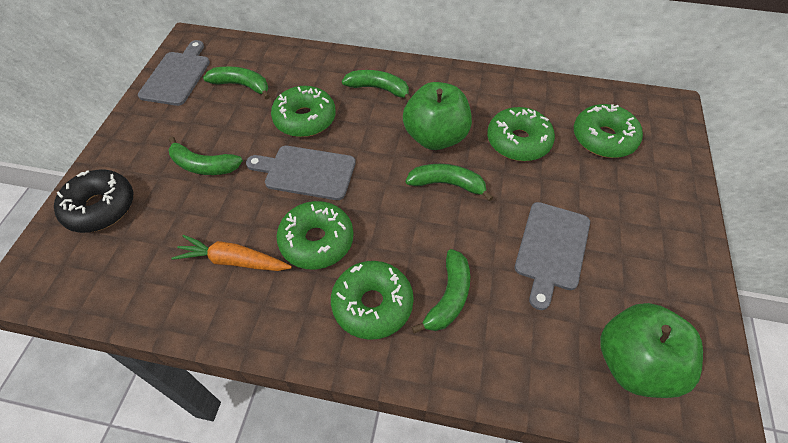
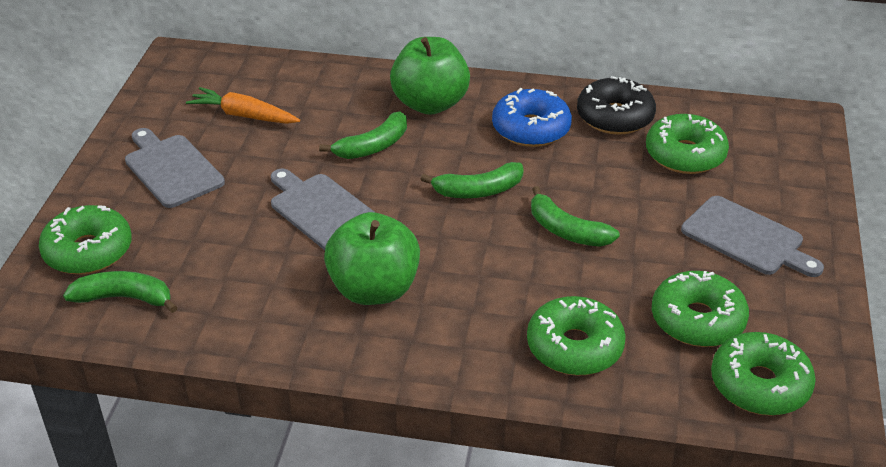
blue donut: none = 0 -> [492,88,572,147] = 1
green banana: [168,137,243,175] [203,67,270,100] [342,70,411,101] [406,164,493,201] [411,249,470,334] = 5 -> [63,271,178,313] [319,111,407,159] [421,162,524,198] [531,186,620,247] = 4

